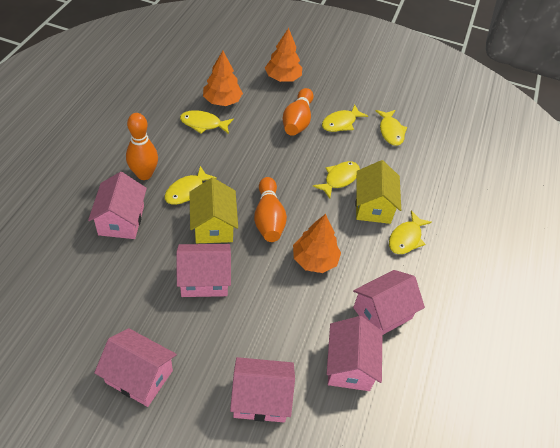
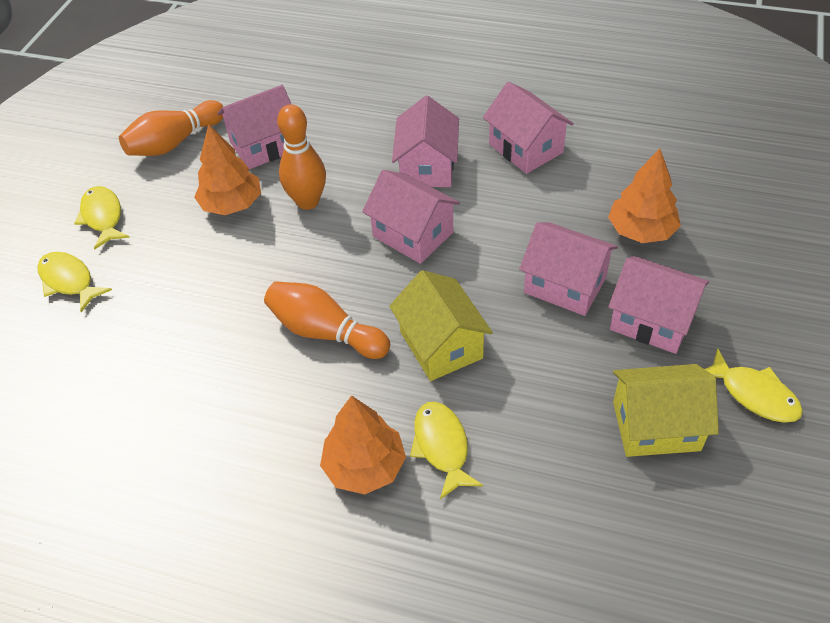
yellow fish: [165,166,217,205] [180,110,234,134] [313,161,360,199] [322,104,368,132] [376,110,407,146] [389,210,432,254] = 6 -> [37,252,112,312] [74,186,130,249] [410,402,483,499] [705,348,803,423] = 4

